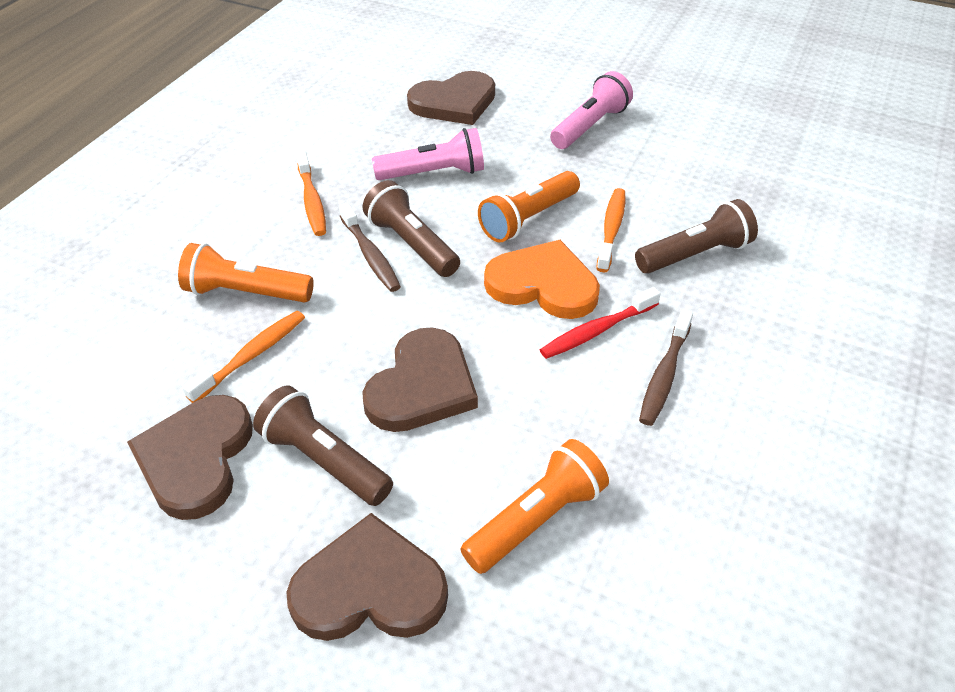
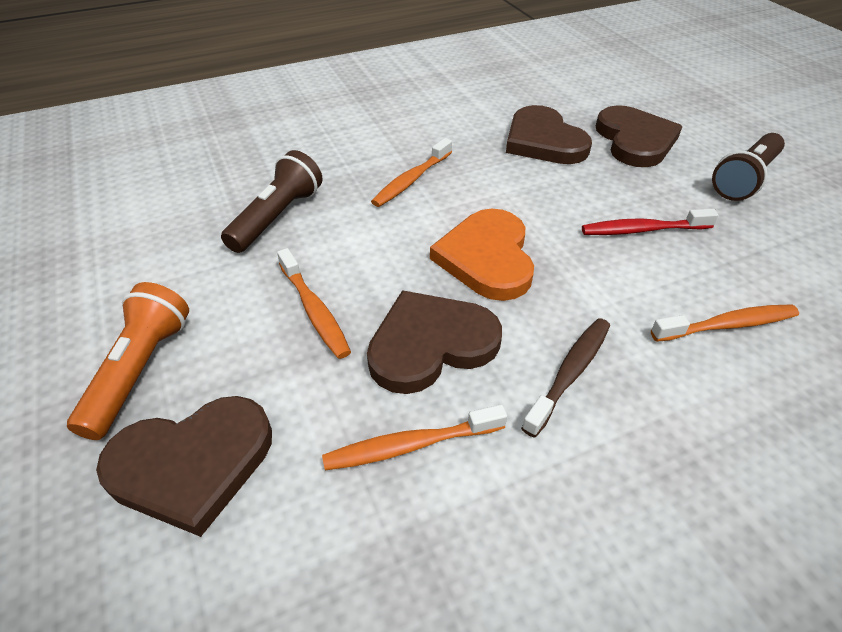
brown flashlight: [253,386,393,506] [363,180,460,277] [635,199,758,274] = 3 -> [221,150,322,253] [712,133,785,201] = 2
brown toothbrush: [339,202,401,292] [639,309,693,426] = 2 -> [521,318,610,438] = 1
orange flashlight: [178,243,314,302] [461,439,609,574] [478,171,580,242] = 3 -> [67,282,189,440] = 1
orange toothbrush: [182,311,305,403] [296,151,326,236] [596,188,625,272] = 3 -> [277,248,351,359] [322,404,507,470] [371,138,452,207] [651,304,799,342] = 4
pink flashlight: [372,128,484,180] [550,71,633,149] = 2 -> none = 0

